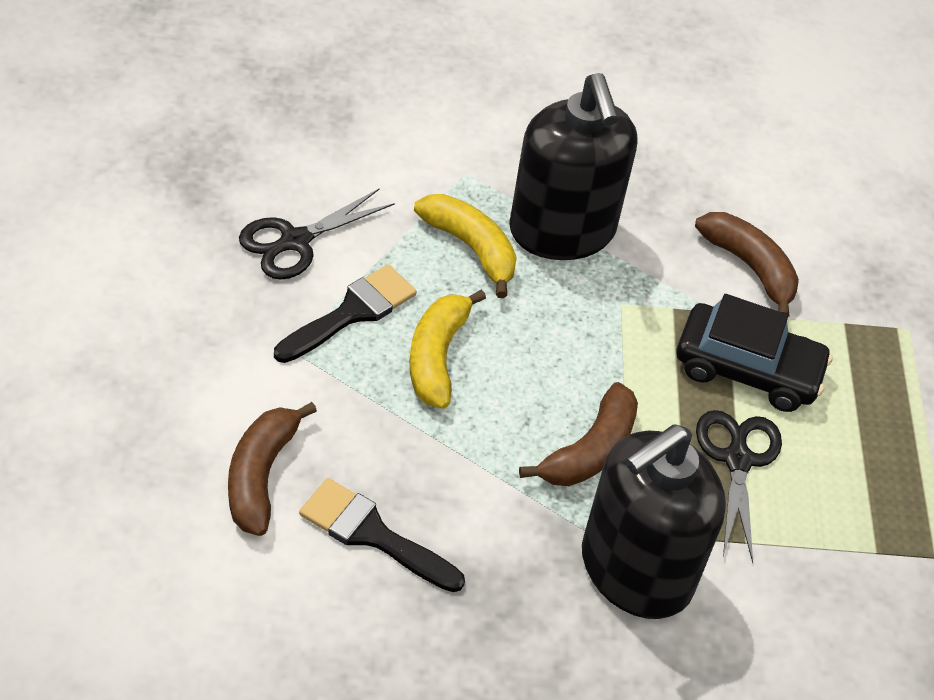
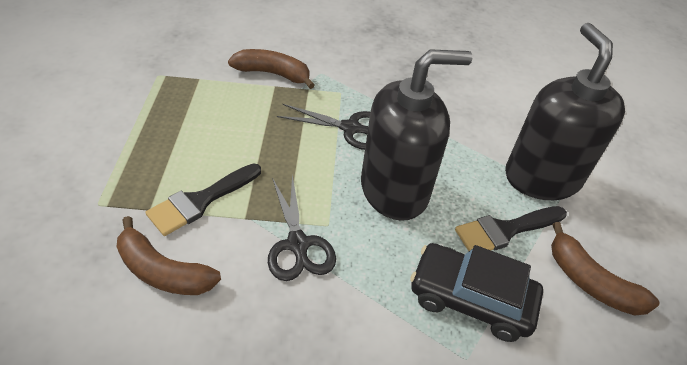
yellow banana: [410,289,486,409] [414,194,517,298] = 2 -> none = 0

